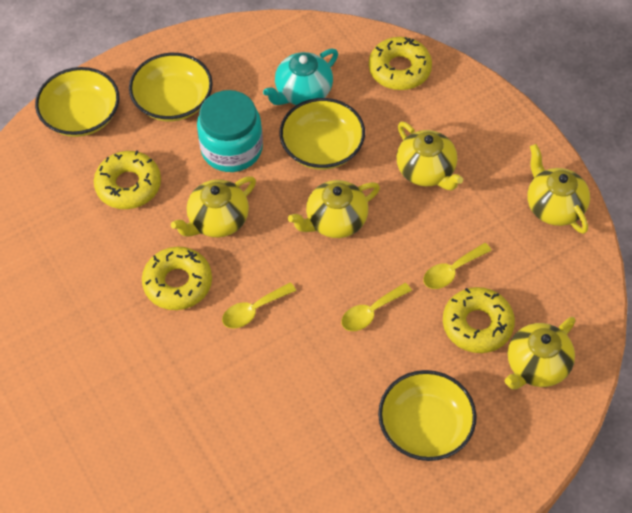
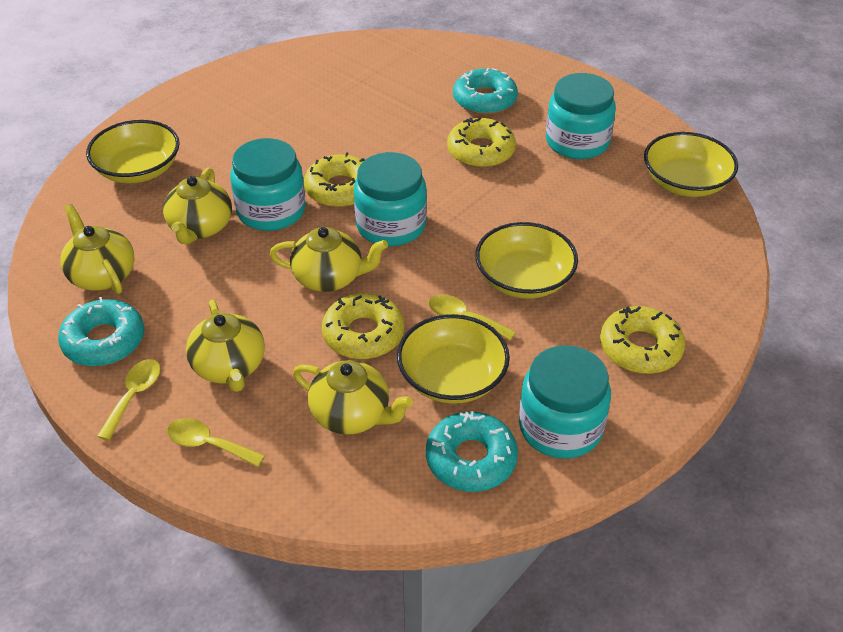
turquoise donut: none = 0 -> [58,297,144,366] [426,411,518,492] [453,68,518,114] = 3
turquoise jar: [197,90,263,172] = 1 -> [230,138,306,231] [354,152,427,246] [519,345,611,459] [546,73,616,159] = 4
turquoise teapot: [263,49,338,105] = 1 -> none = 0

